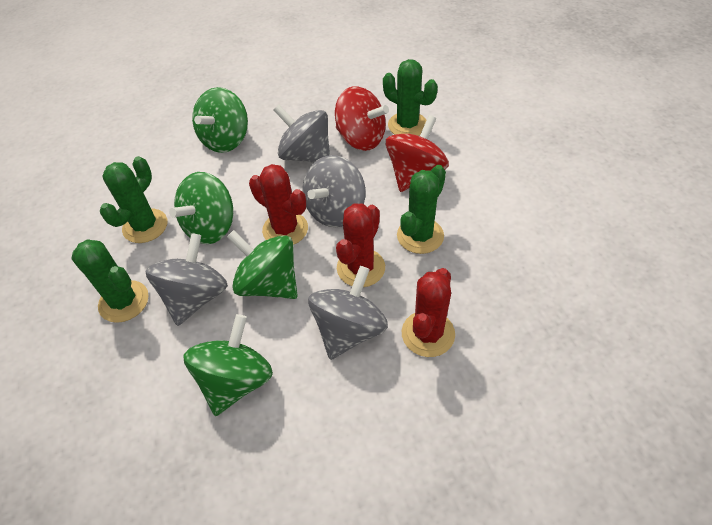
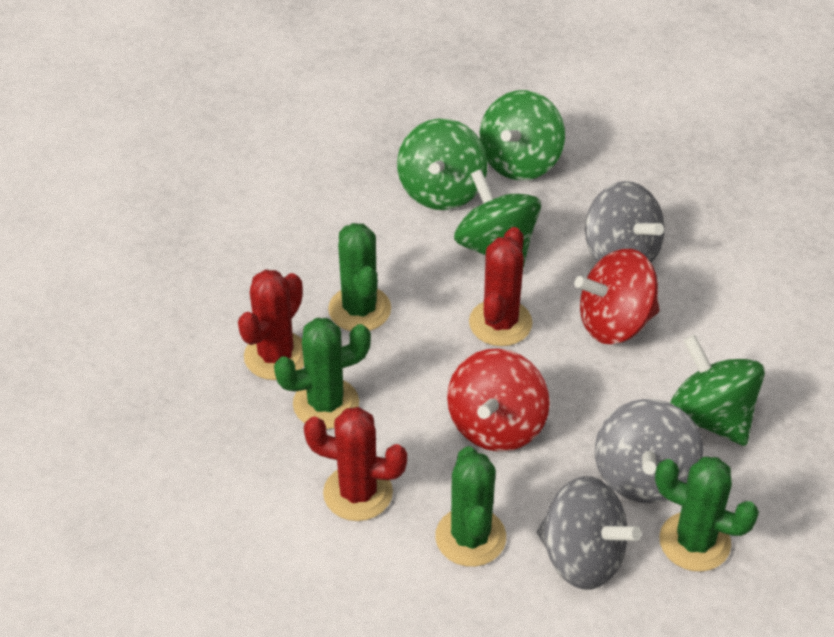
grey spinning top: [145,233,228,326] [273,105,330,163] [303,155,366,227] [308,266,388,360] = 4 -> [537,476,641,590] [585,181,665,263] [595,399,704,503] = 3

